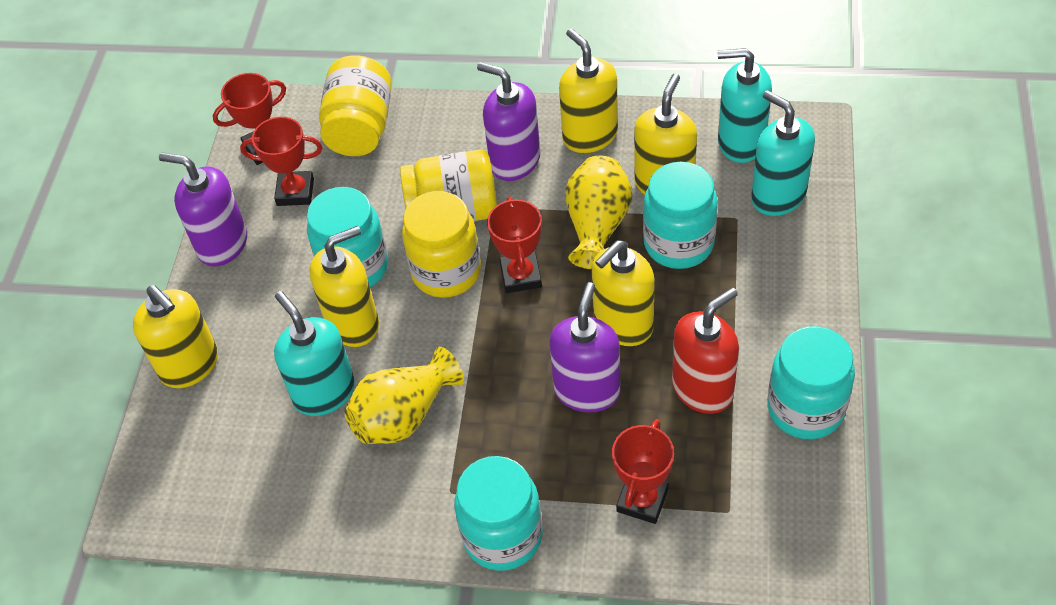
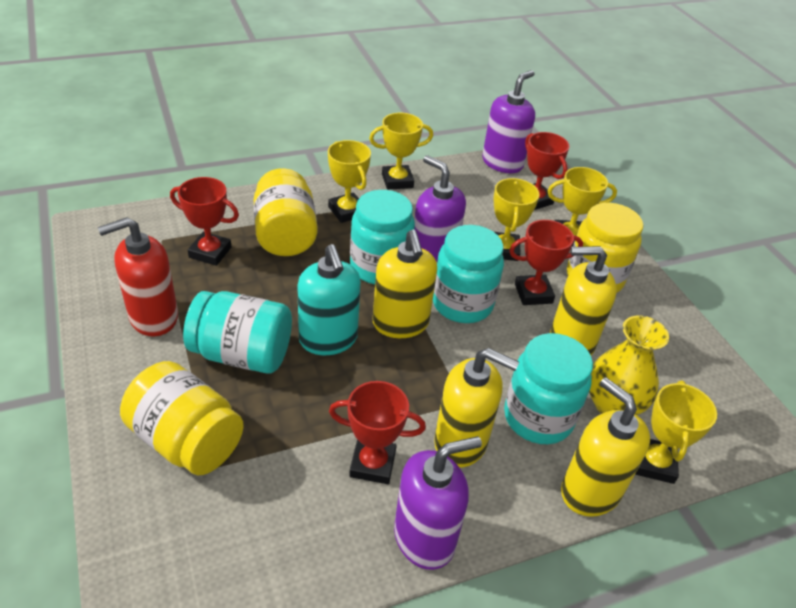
turquoise soap dispenser: [274,291,355,416] [718,48,772,163] [751,90,815,216] = 3 -> [297,244,361,355] = 1
yellow soap dispenser: [133,285,218,388] [310,226,379,347] [559,28,618,153] [592,240,655,346] [634,74,697,195] = 5 -> [373,230,437,338] [434,348,519,467] [550,246,617,355] [561,377,650,517] = 4
yellow trophy: none = 0 -> [328,140,371,223] [369,113,433,190] [494,178,539,261] [548,167,617,246] [636,381,717,484] = 5
yellow vase: [344,347,464,444] [565,156,632,269] = 2 -> [589,315,669,415] = 1

